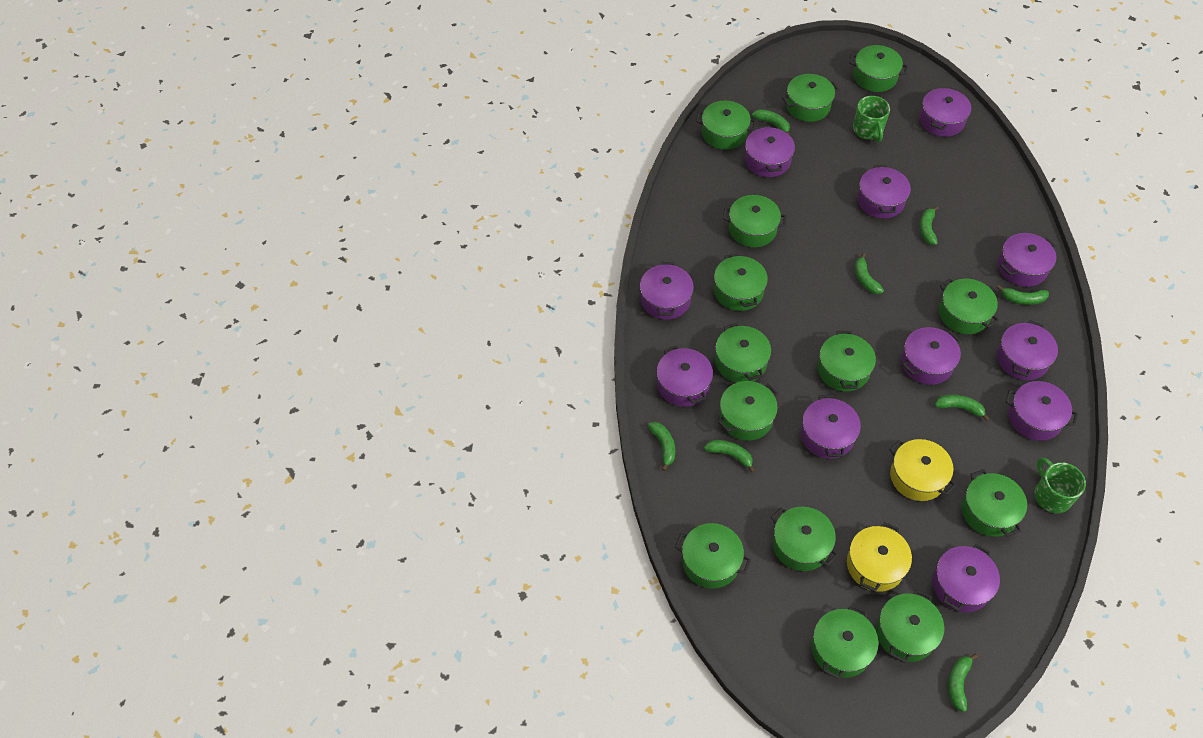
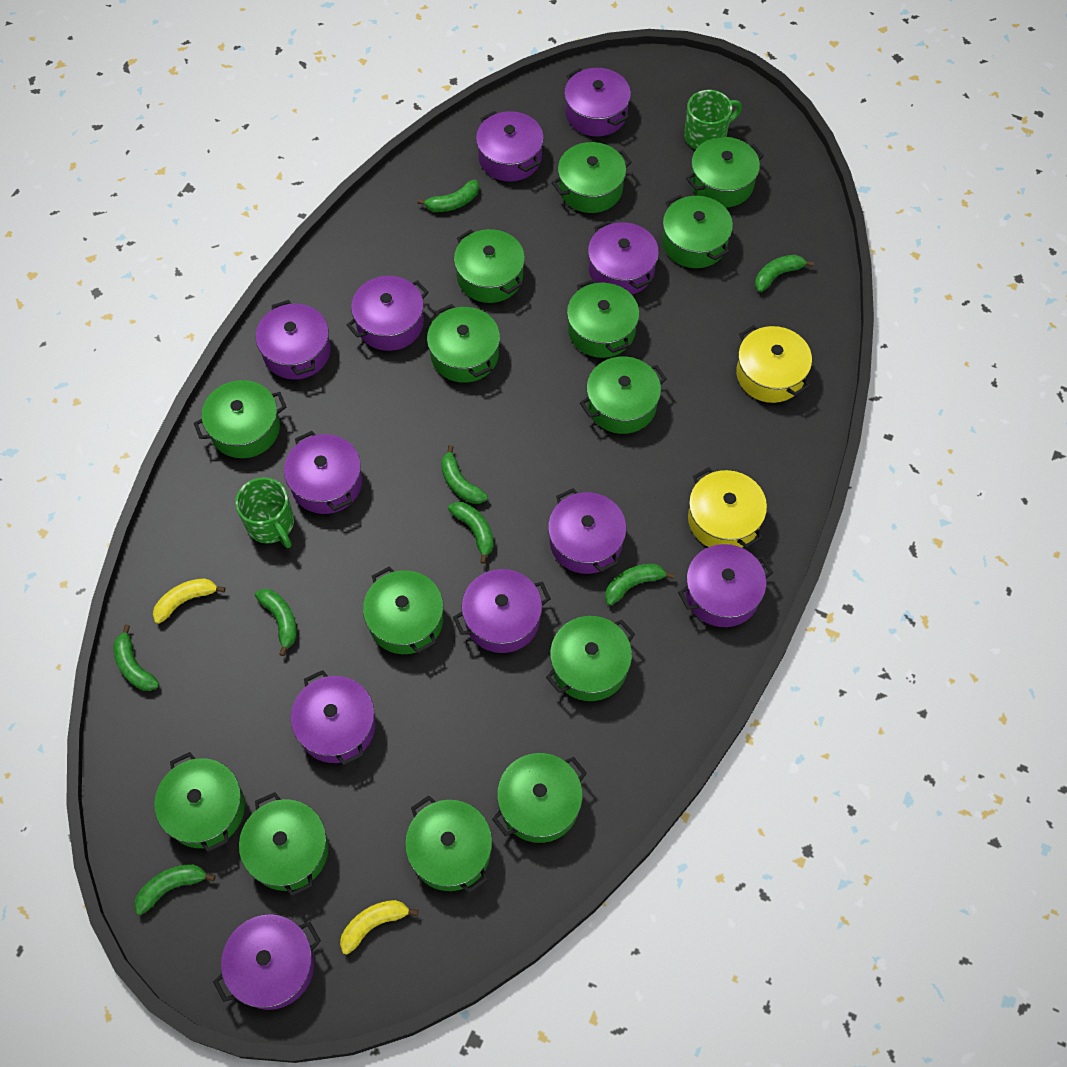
yellow banana: none = 0 -> [153,578,226,624] [340,900,418,955] = 2

